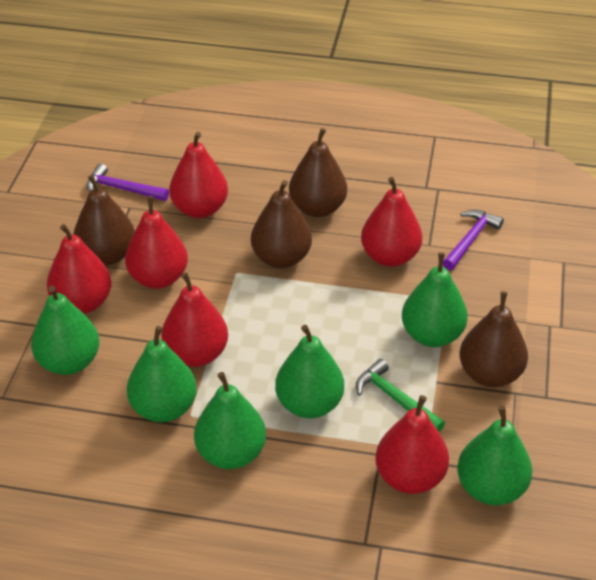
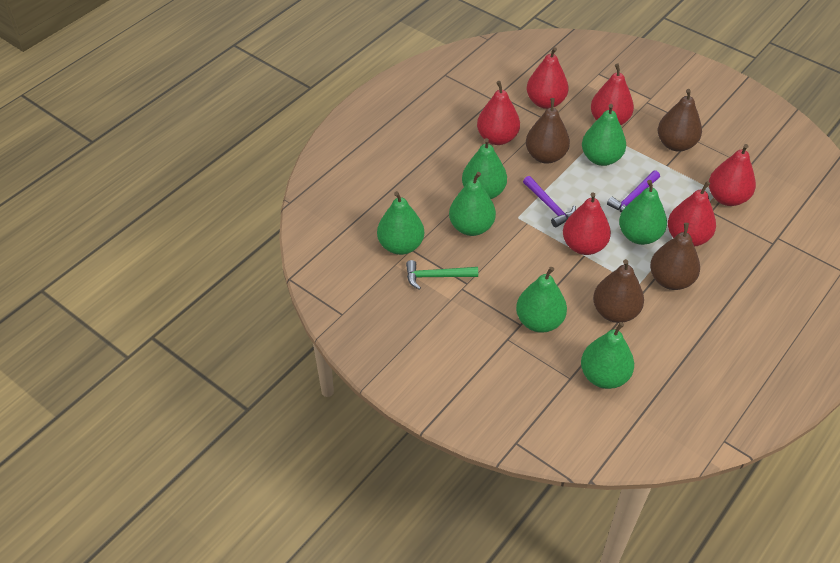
green pear: [31,286,99,375] [127,326,197,422] [194,372,266,469] [275,325,344,418] [402,252,468,347] [457,406,532,506] = 6 -> [377,191,424,255] [449,172,496,236] [462,138,507,199] [516,267,567,333] [581,322,634,389] [582,104,626,166] [619,180,667,245] = 7

